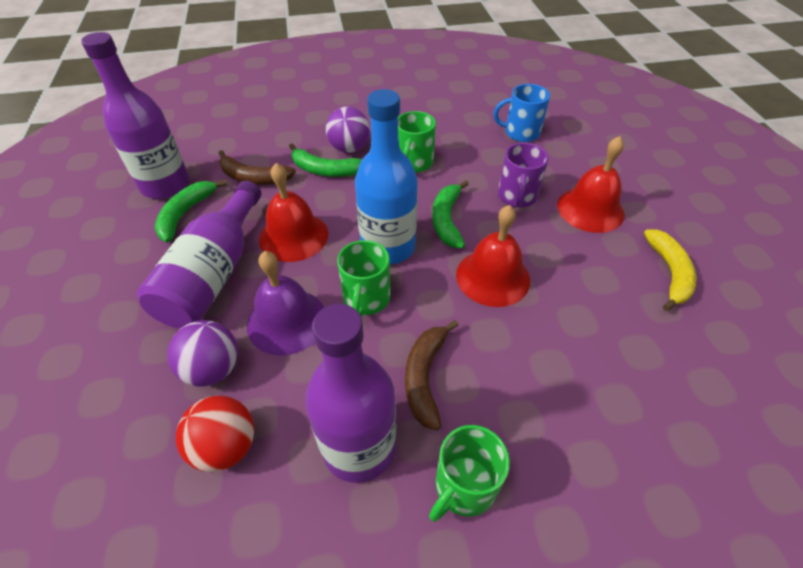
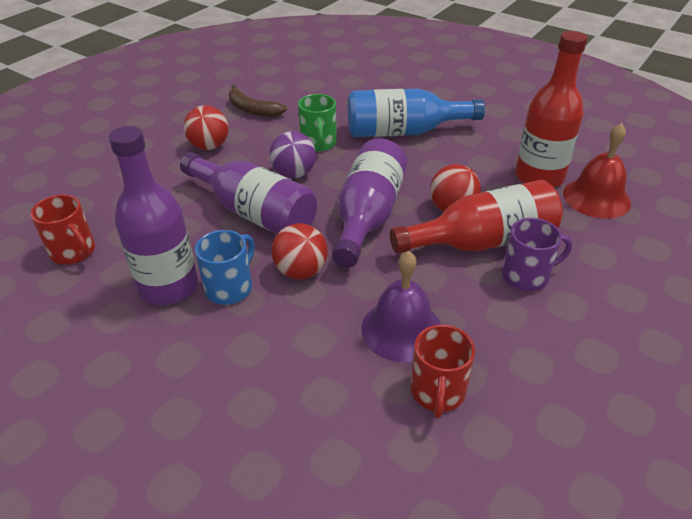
brown banana: [219,150,296,185] [405,320,459,430] = 2 -> [229,85,287,117] = 1
green banana: [155,180,227,242] [289,143,362,177] [432,180,469,248] = 3 -> none = 0
green mug: [337,240,390,317] [398,111,436,173] [429,425,510,522] = 3 -> [298,94,337,151] = 1
purple ball: [167,320,238,387] [326,107,370,153] = 2 -> [269,131,316,178] = 1
red ball: [176,396,254,472] = 1 -> [184,105,228,150] [271,223,328,279] [430,164,481,212] = 3
red bell: [259,163,328,262] [456,205,530,307] [557,136,625,233] = 3 -> [563,123,631,219] = 1
red bottle: none = 0 -> [390,180,563,254] [515,31,588,188] = 2
red mug: none = 0 -> [30,195,95,265] [411,324,475,418] = 2
yellow banana: [644,229,696,311] = 1 -> none = 0

